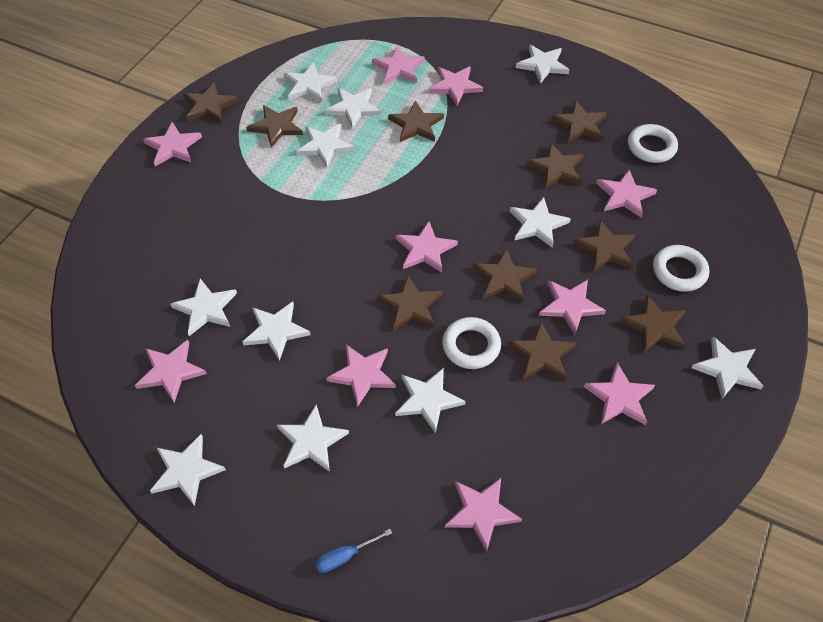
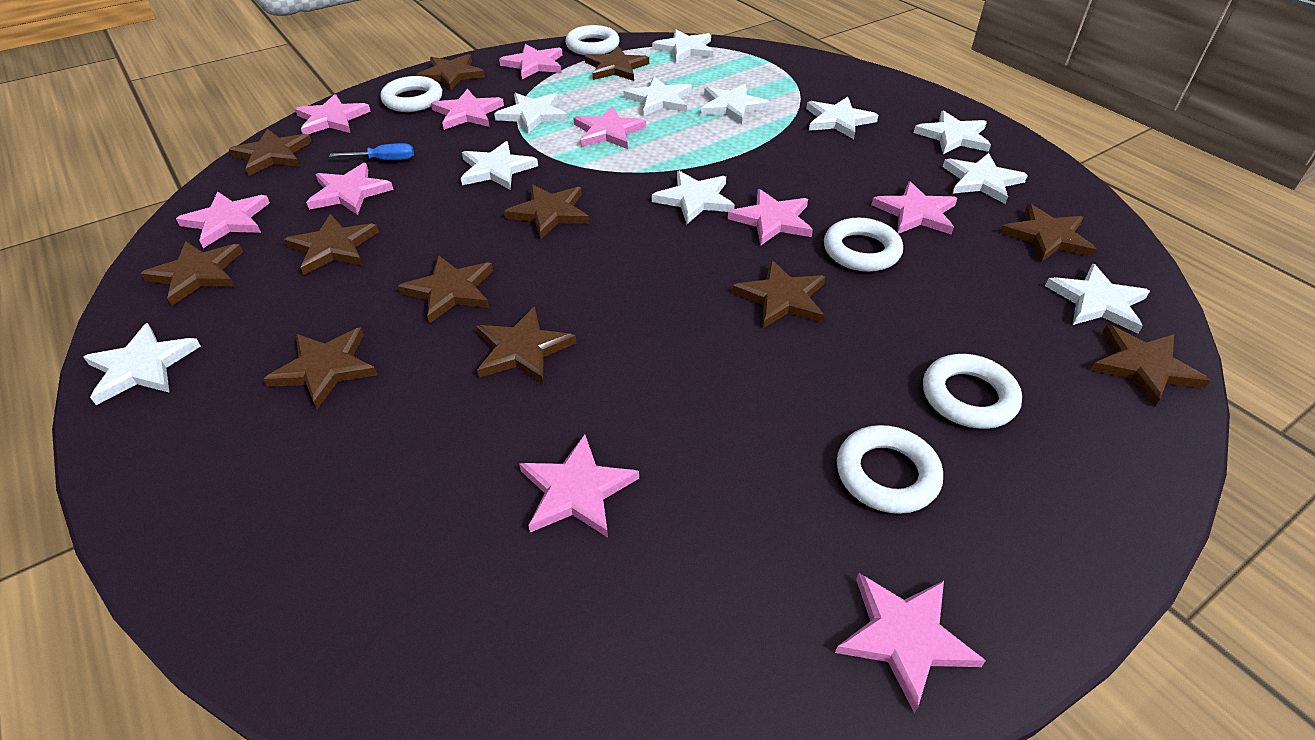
brown star: [184,82,238,123] [246,105,303,148] [377,275,443,331] [388,100,444,142] [473,249,537,302] [508,322,576,381] [526,143,584,189] [551,101,607,143] [573,220,635,271] [620,295,685,353] = 10 -> [140,241,243,306] [229,129,312,176] [263,328,378,409] [284,214,379,275] [398,255,493,324] [416,54,485,91] [476,307,576,384] [504,184,589,239] [585,46,649,81] [732,260,825,328] [1000,204,1097,262] [1091,325,1211,407] = 12
white ring: [442,317,501,369] [628,124,678,163] [653,245,709,292] = 3 -> [380,76,442,112] [565,25,620,55] [824,218,903,272] [837,425,943,514] [923,354,1022,429] = 5

